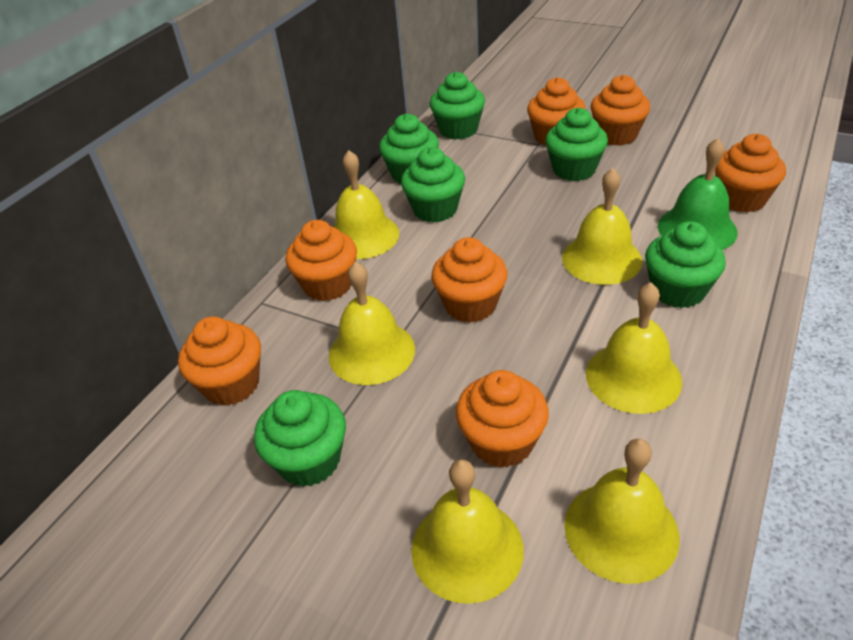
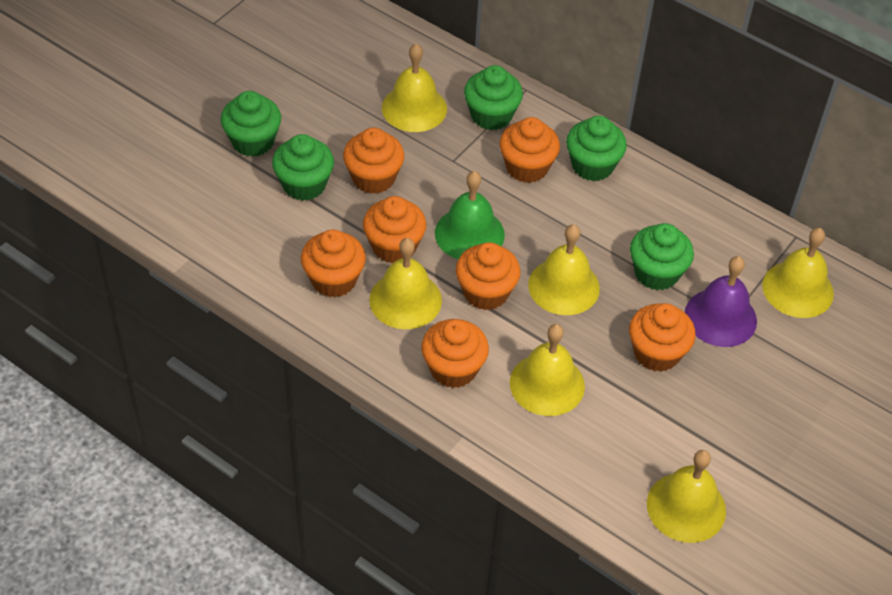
green cupcake: [254,390,346,487] [379,114,439,183] [401,147,465,223] [430,72,485,140] [545,108,608,181] [645,221,726,308] = 6 -> [221,91,281,157] [272,134,334,201] [464,65,523,130] [566,116,627,181] [630,223,694,290] = 5
purple bell: none = 0 -> [685,256,757,347] = 1

